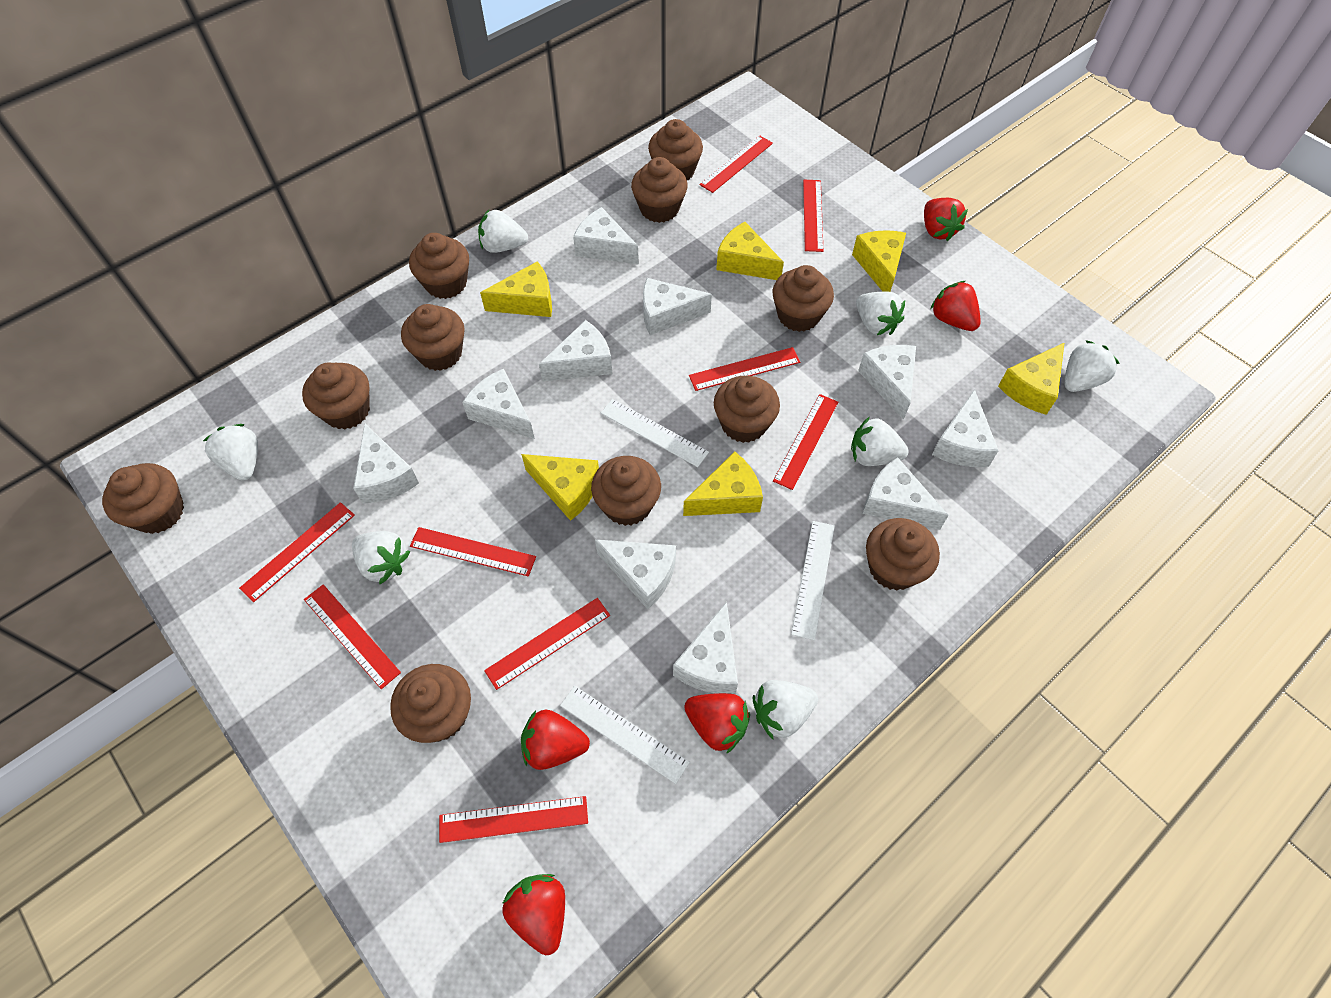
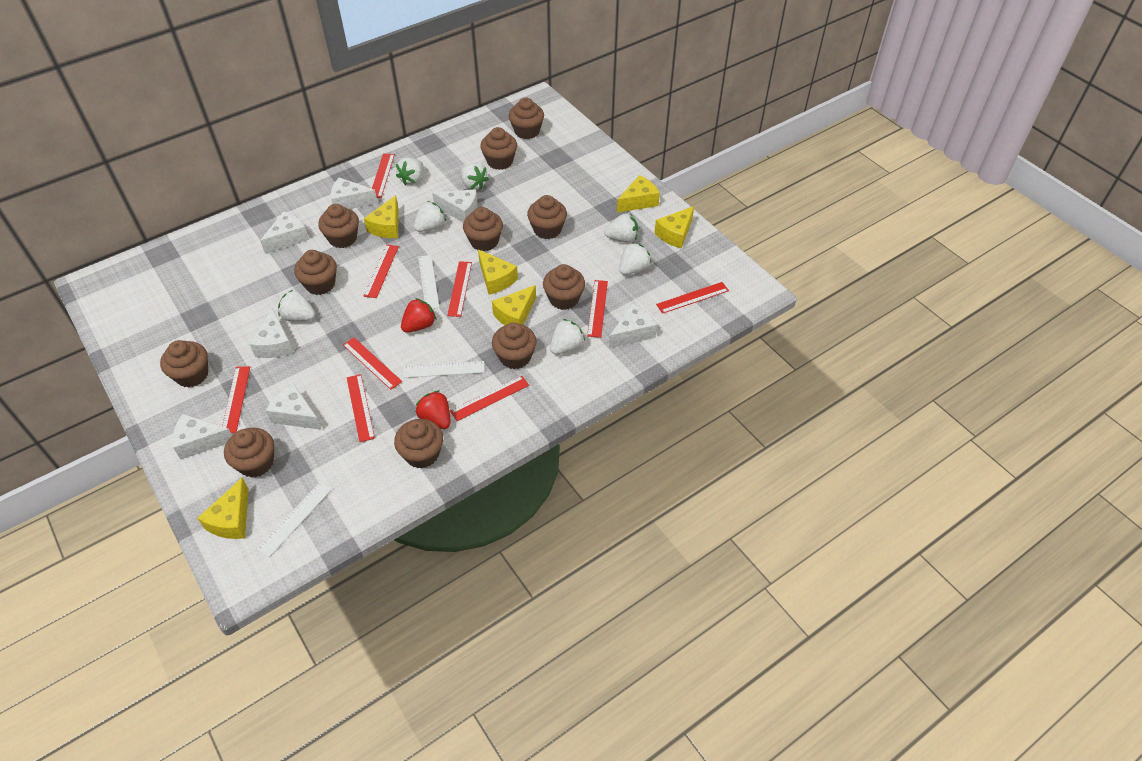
red strawberry: [502,874,565,955] [521,710,590,770] [684,693,750,754] [924,198,968,241] [930,281,981,331] = 5 -> [401,298,437,333] [416,391,450,429] = 2
white cheese: [353,424,419,504] [462,369,535,439] [539,320,612,382] [573,207,639,265] [595,539,676,609] [643,278,712,335] [673,602,738,694] [858,345,916,420] [862,457,949,530] [932,389,999,467] = 10 -> [172,414,232,459] [250,308,294,358] [260,211,309,254] [266,383,322,430] [331,177,378,209] [432,189,478,223] [609,303,657,348] = 7

